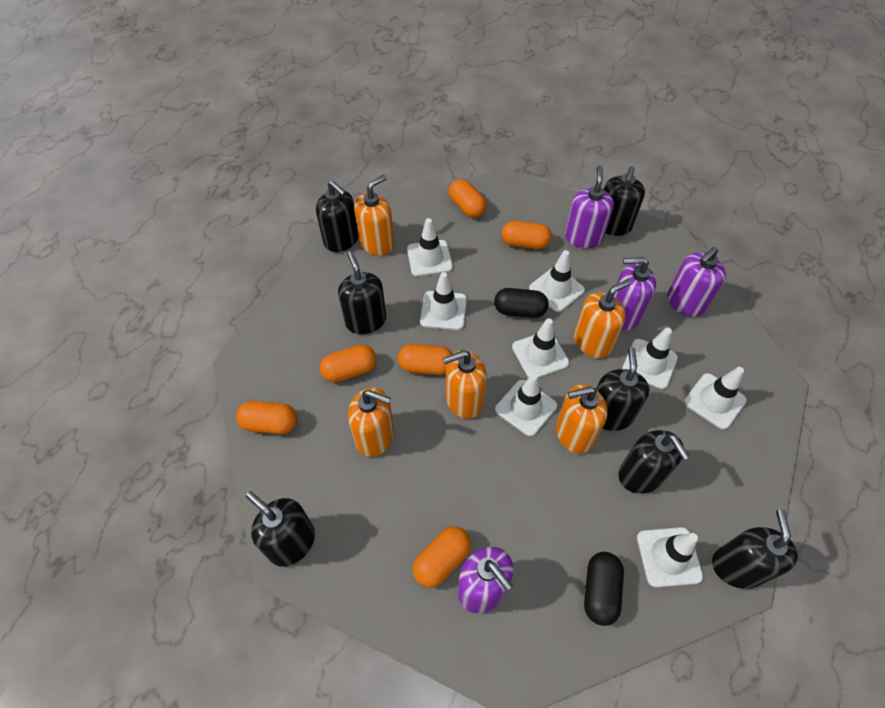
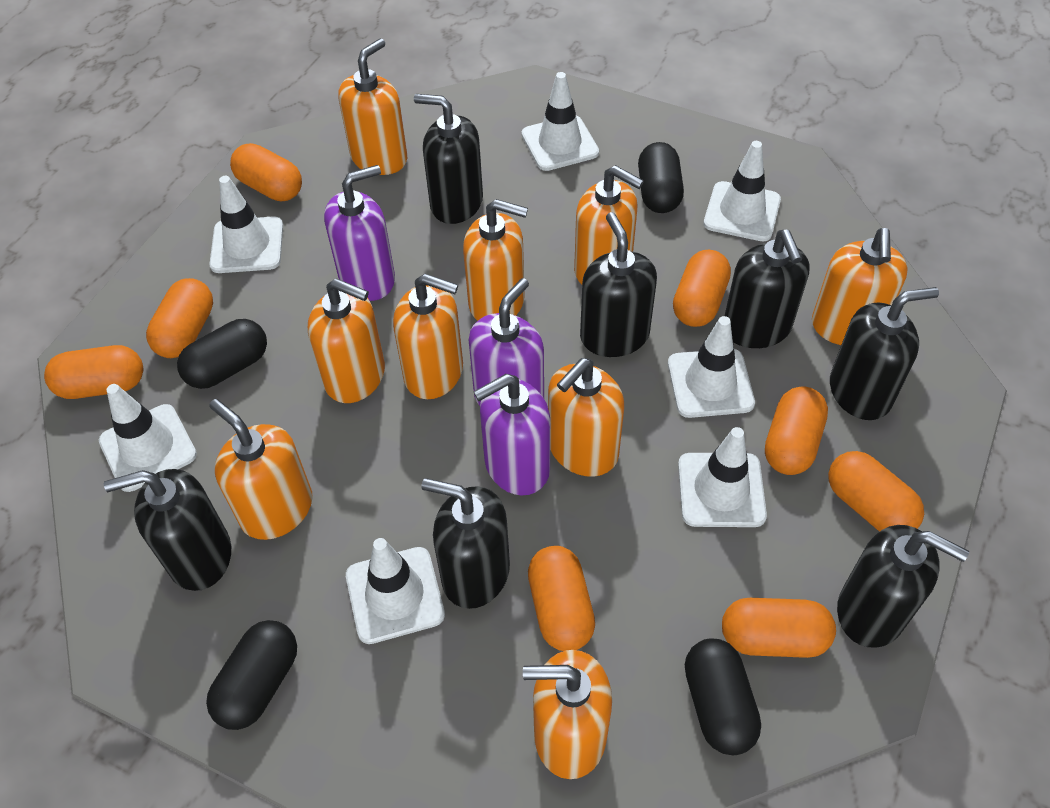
black capsule: [494,288,548,318] [584,552,624,626] = 2 -> [177,319,267,389] [206,620,297,730] [638,142,684,213] [685,639,761,755] = 4
orange capsule: [236,401,298,434] [320,345,377,383] [398,344,453,375] [413,526,471,588] [449,179,487,218] [501,221,552,249] = 6 -> [44,345,143,399] [146,278,213,358] [230,143,302,201] [528,546,595,651] [673,250,731,327] [722,598,836,658] [765,387,828,475] [828,451,924,531] = 8
orange soap dispenser: [348,387,394,457] [354,175,394,256] [443,350,487,419] [556,384,608,454] [574,279,631,358] = 5 -> [209,399,313,540] [308,278,385,403] [339,38,407,175] [393,274,463,399] [463,199,528,321] [523,650,612,779] [548,358,624,477] [574,165,644,284] [812,228,908,345] = 9
purple soap dispenser: [458,547,514,613] [565,165,614,248] [614,257,656,330] [667,247,726,317] = 4 -> [324,165,395,301] [469,278,544,406] [474,374,550,495] = 3
white traffic cone: [407,218,453,276] [420,272,467,330] [495,374,557,436] [512,318,569,378] [529,250,585,312] [622,328,678,389] [637,527,703,588] [684,367,747,430] = 8 -> [99,384,197,492] [209,176,283,273] [346,538,445,644] [522,72,599,171] [668,316,755,418] [678,427,767,527] [704,141,781,241] = 7

